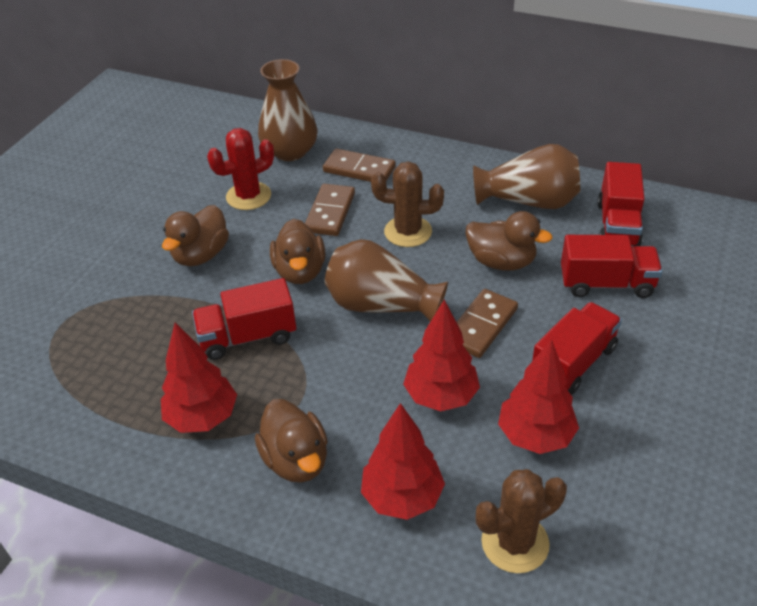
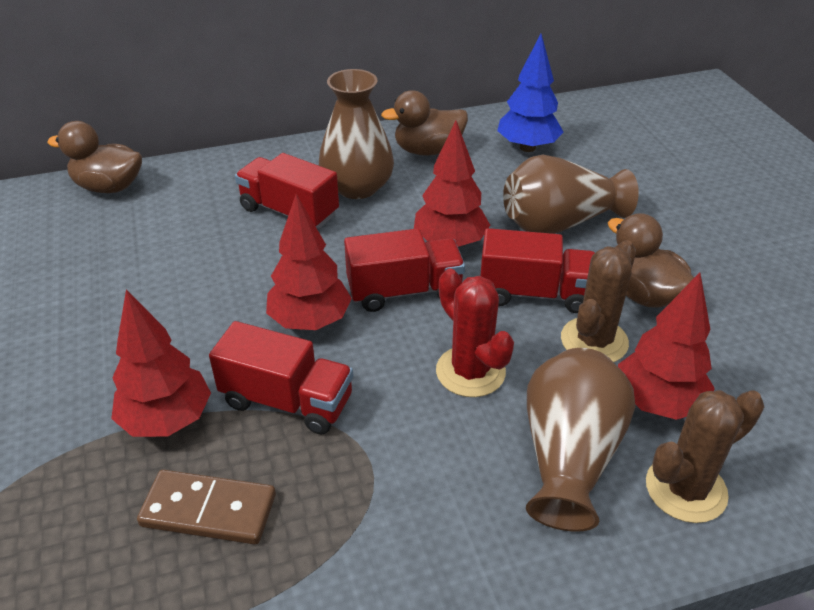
blue tree: none = 0 -> [497,34,563,152] = 1
brown domino: [305,184,355,236] [323,148,396,182] [457,289,518,358] = 3 -> [137,470,276,545] = 1
brown duck: [162,205,229,266] [255,399,328,483] [270,219,325,284] [465,211,553,271] = 4 -> [47,121,142,193] [381,90,468,156] [608,213,694,308] = 3

